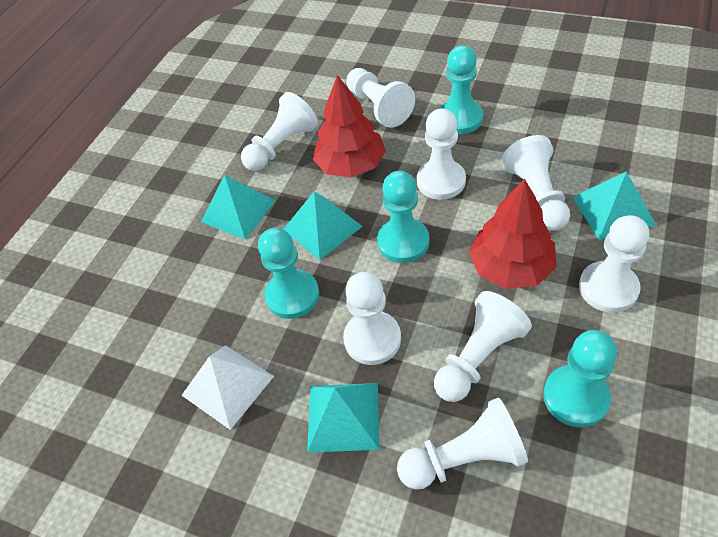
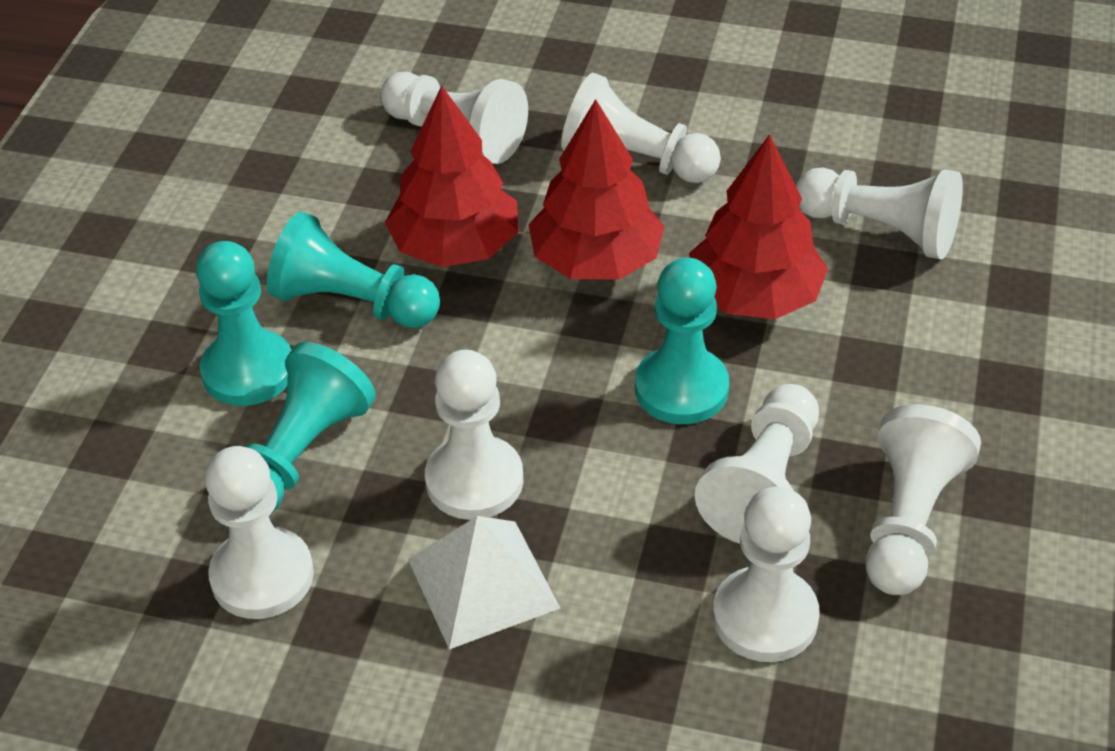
red tree: [313,75,386,178] [469,179,557,289] = 2 -> [385,85,519,267] [529,99,664,280] [689,134,828,319] = 3
turquoise pyramid: [201,175,276,240] [284,191,363,260] [307,383,379,453] [573,171,656,240] = 4 -> none = 0

